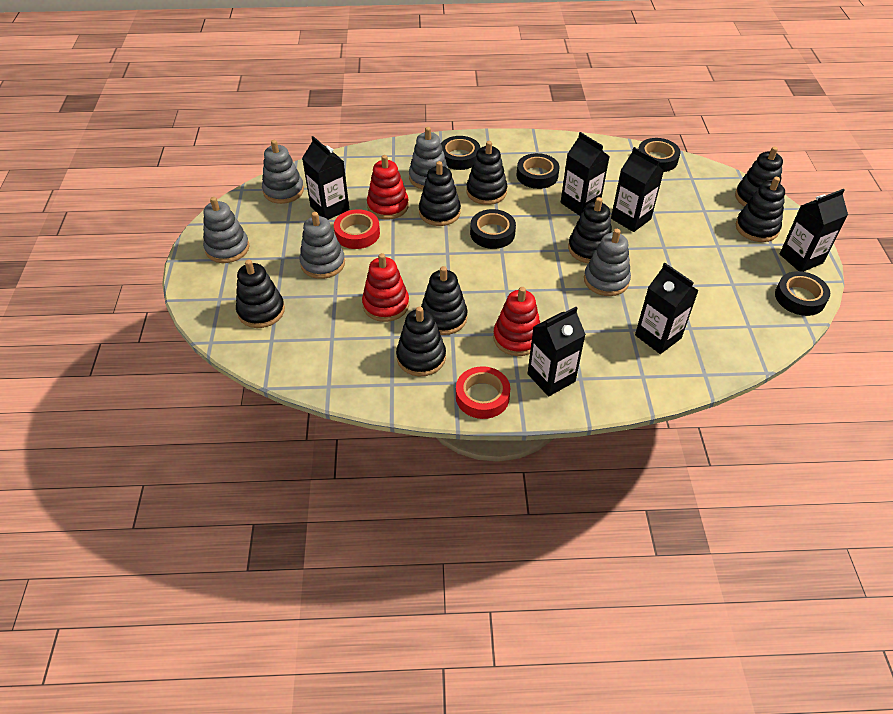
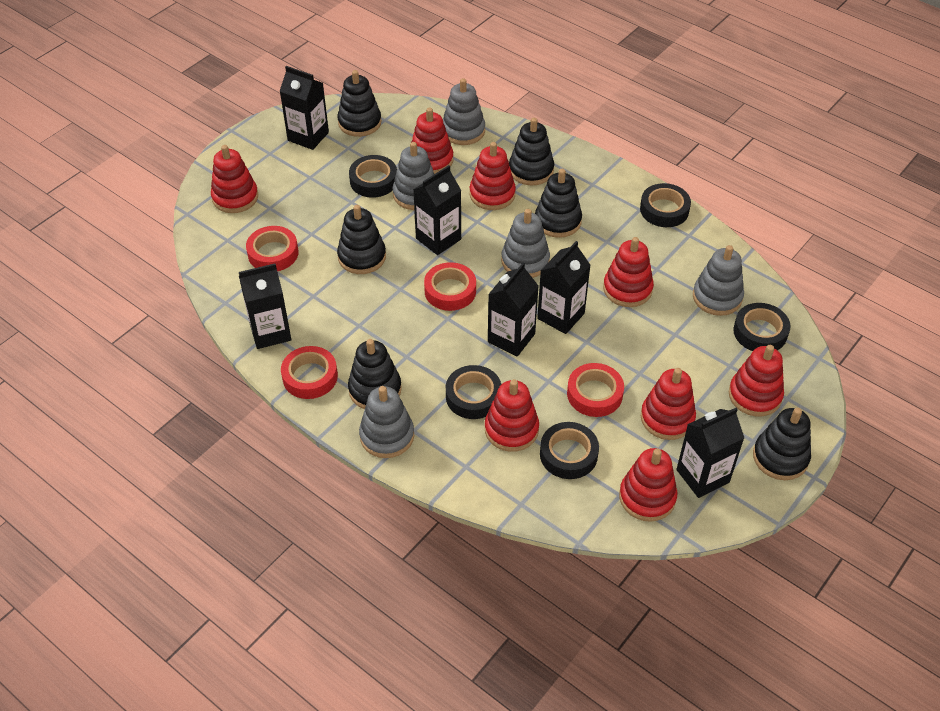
black stacking toy: [236,259,285,328] [396,306,446,376] [419,161,461,226] [421,266,468,335] [466,141,507,205] [568,197,612,263] [735,147,783,207] [736,177,785,242] = 8 -> [337,70,382,137] [337,205,386,274] [348,339,402,409] [509,118,554,185] [535,169,582,238] [753,408,811,480] = 6
red stacking toy: [362,253,409,322] [367,155,409,219] [493,287,540,356] = 3 -> [211,145,258,213] [411,107,453,174] [469,142,516,210] [485,379,539,452] [603,237,654,307] [619,448,677,522] [641,368,696,440] [729,345,784,416] = 8
red tape: [334,209,380,249] [456,366,510,419] = 2 -> [246,226,298,271] [281,346,338,399] [424,262,476,311] [567,363,624,417] = 4

